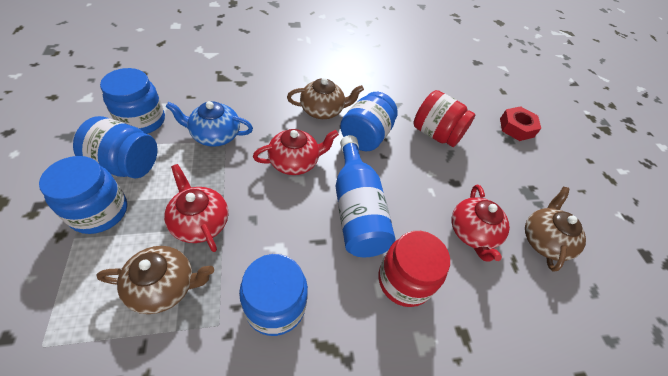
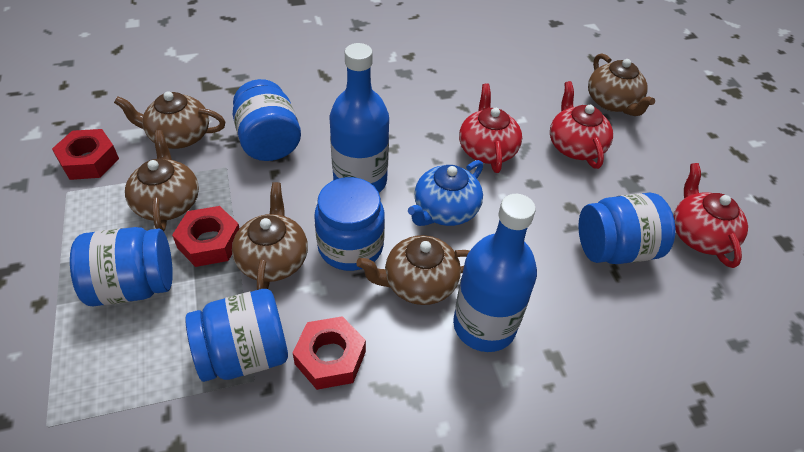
blue bottle: [335,135,396,257] = 1 -> [330,43,389,193] [453,194,537,352] = 2
brown teapot: [96,246,214,314] [287,78,364,119] [525,187,586,272] = 3 -> [114,91,225,149] [125,130,199,231] [232,182,308,290] [356,235,470,305] [588,54,655,116] = 5
red jar: [379,231,450,307] [414,90,475,147] = 2 -> none = 0
red nut: [500,106,541,141] = 1 -> [52,129,119,180] [172,206,240,267] [293,316,366,390] = 3

